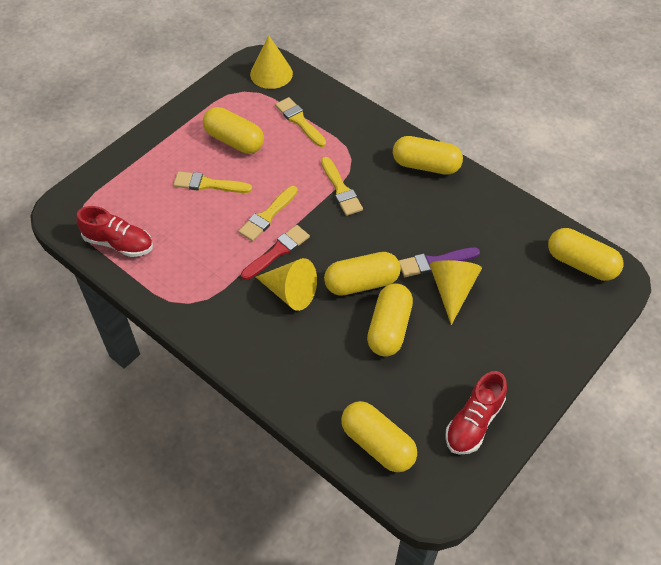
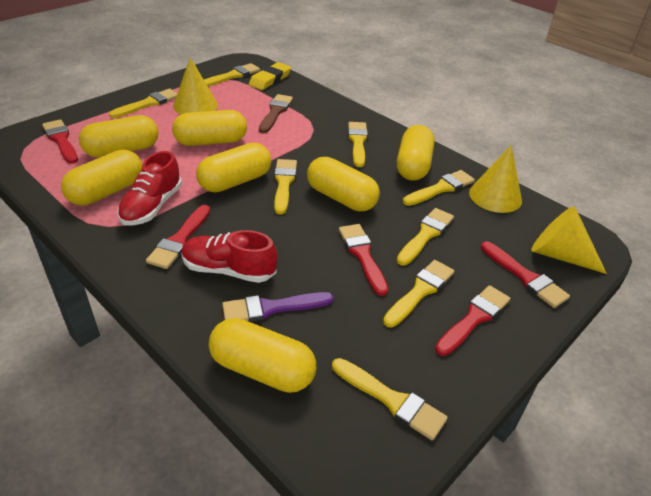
brown brush: none = 0 -> [259,94,293,133] = 1
red brush: [241,225,310,280] = 1 -> [42,119,78,164] [146,205,210,269] [339,224,388,296] [435,285,510,356] [481,241,570,308] = 5
yellow brush: [173,171,252,193] [238,186,298,241] [275,97,326,147] [321,157,363,216] = 4 -> [109,89,177,118] [204,63,260,86] [274,159,297,215] [332,358,448,440] [348,122,368,167] [383,260,454,327] [397,208,454,265] [403,170,475,206] = 8
yellow capsule: [203,107,264,154] [324,252,401,296] [341,401,417,472] [367,283,413,357] [393,136,463,175] [548,228,623,281] = 6 -> [61,150,142,206] [79,115,159,158] [172,110,247,146] [196,143,271,192] [209,318,316,393] [307,157,380,211] [397,125,434,181] = 7
yellow eraser: none = 0 -> [249,62,291,90] = 1

